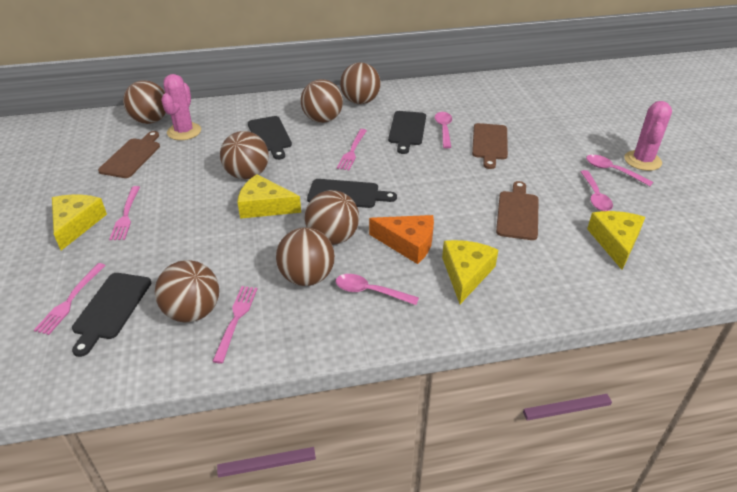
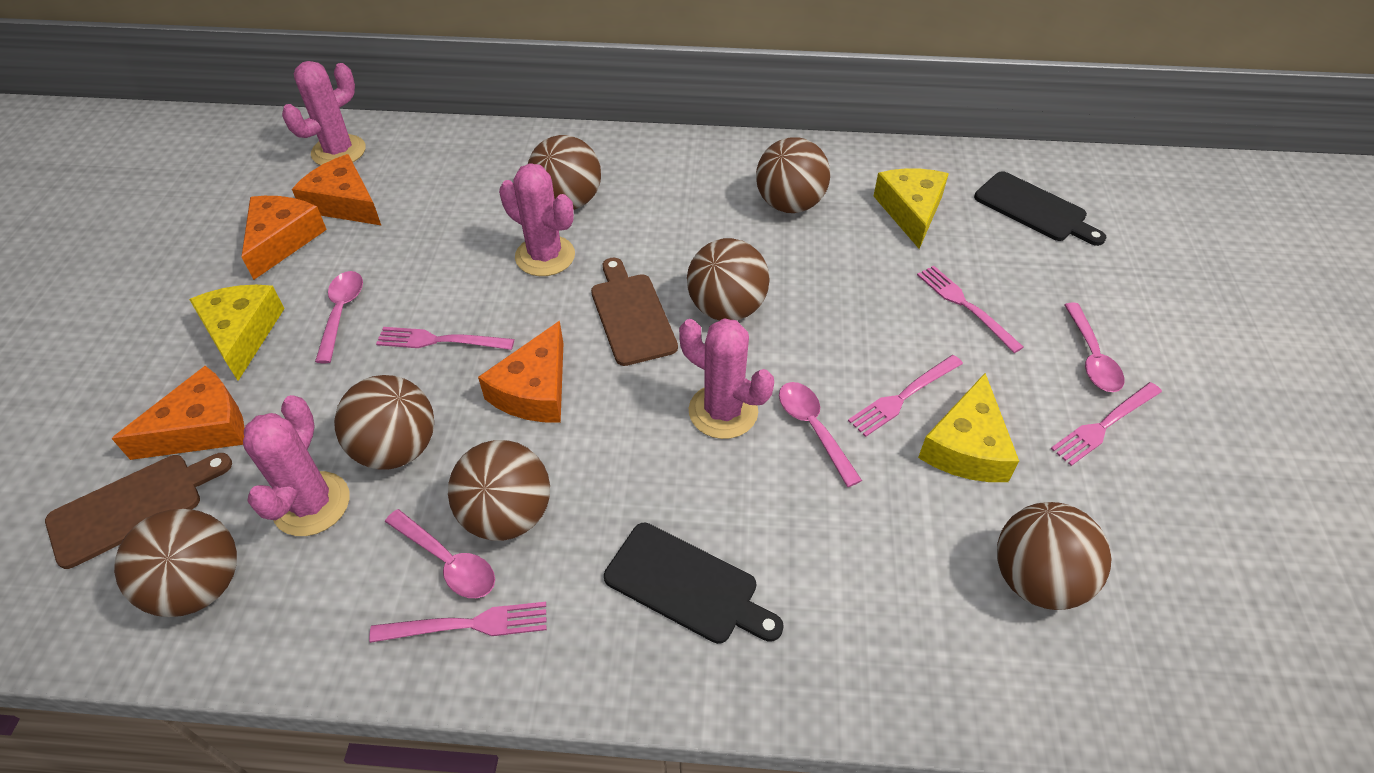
black cutting board: [72,273,151,357] [248,116,292,160] [307,179,397,208] [388,111,426,154] = 4 -> [604,523,784,644] [974,171,1107,246] = 2
brown cutting board: [98,131,160,178] [472,123,508,169] [496,181,539,240] = 3 -> [45,453,232,569] [591,258,678,366] = 2
orange cheese: [369,215,434,264] = 1 -> [111,366,245,460] [242,196,327,280] [292,154,382,226] [478,321,563,423] = 4
pink cactus: [161,74,201,140] [624,101,672,171] = 2 -> [243,395,350,536] [282,61,366,165] [499,163,575,276] [679,318,774,439] = 4
pink fork: [34,263,106,335] [109,186,140,240] [212,286,258,364] [337,129,367,170] = 4 -> [369,602,547,643] [376,327,514,350] [848,355,963,437] [917,266,1024,353] [1051,382,1162,466] = 5
yellow cheese: [52,194,107,251] [237,174,301,219] [442,240,498,304] [587,211,645,270] = 4 -> [189,285,285,381] [874,168,949,249] [918,373,1019,482] = 3

